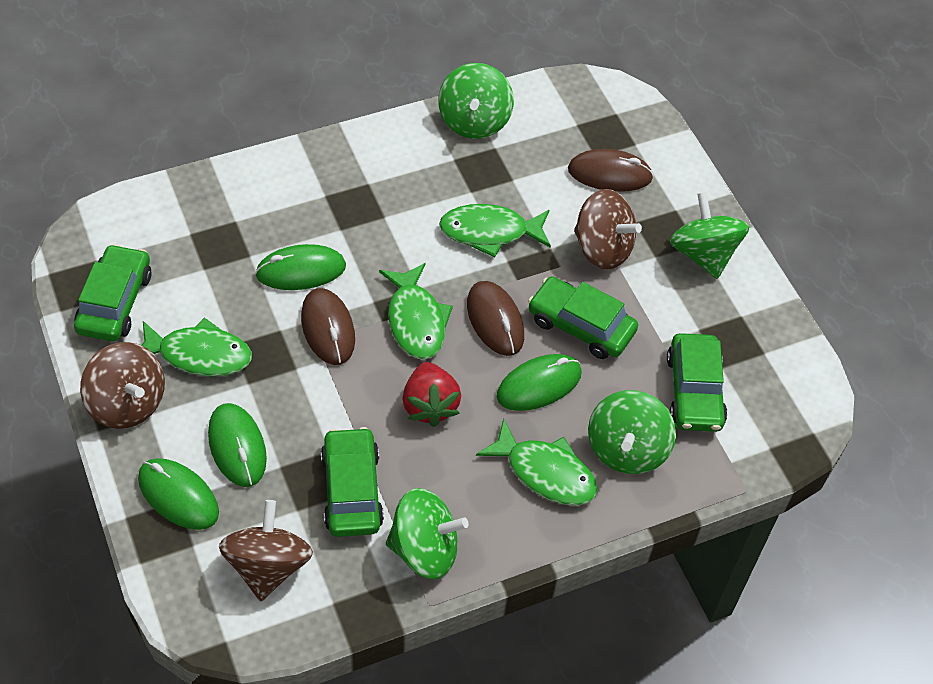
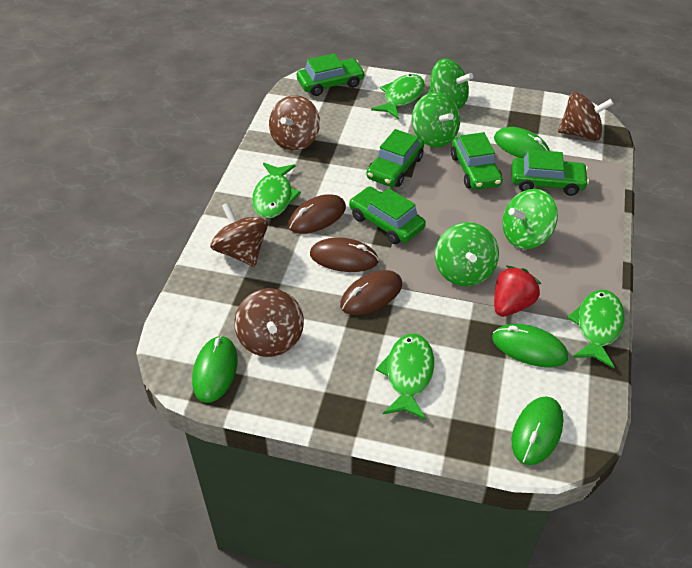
brown spinning top: [80,342,165,429] [219,500,313,601] [574,189,642,269] = 3 -> [210,203,268,267] [234,288,304,357] [269,95,320,151] [558,92,614,141] = 4
green car: [74,244,152,341] [321,427,384,537] [528,277,638,359] [667,333,727,432] = 4 -> [297,54,365,96] [349,187,426,244] [366,129,424,187] [451,132,502,190] [511,149,589,196] = 5

